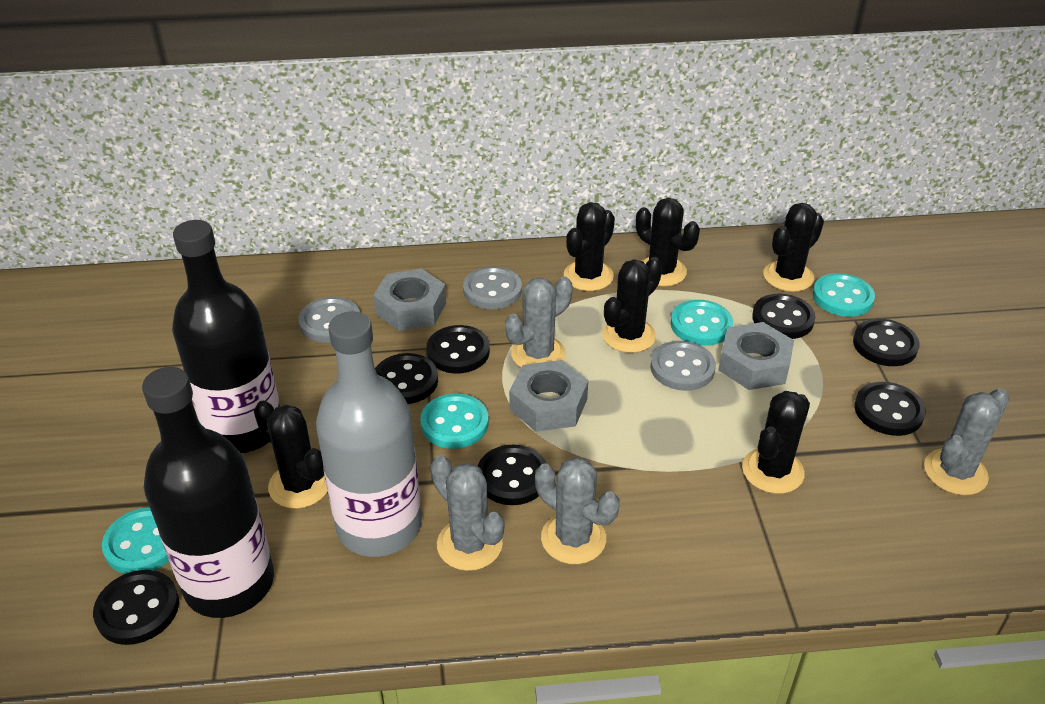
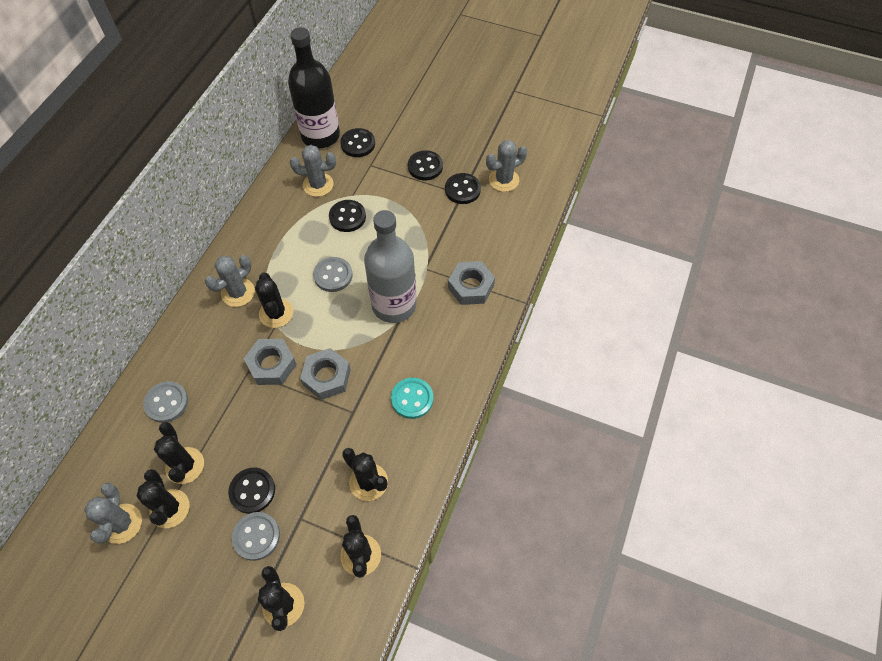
black bottle: [142,367,274,618] [172,220,280,453] = 2 -> [288,27,340,148] = 1
black button: [93,570,179,645] [375,353,438,404] [426,325,490,373] [478,445,547,505] [752,294,816,339] [853,319,920,366] [855,382,926,436] = 7 -> [228,467,275,514] [329,200,366,232] [340,128,375,157] [408,150,443,180] [445,173,481,204] = 5
turquoise button: [102,507,169,574] [420,393,489,449] [671,300,733,346] [813,273,875,317] = 4 -> [391,378,433,419] = 1

